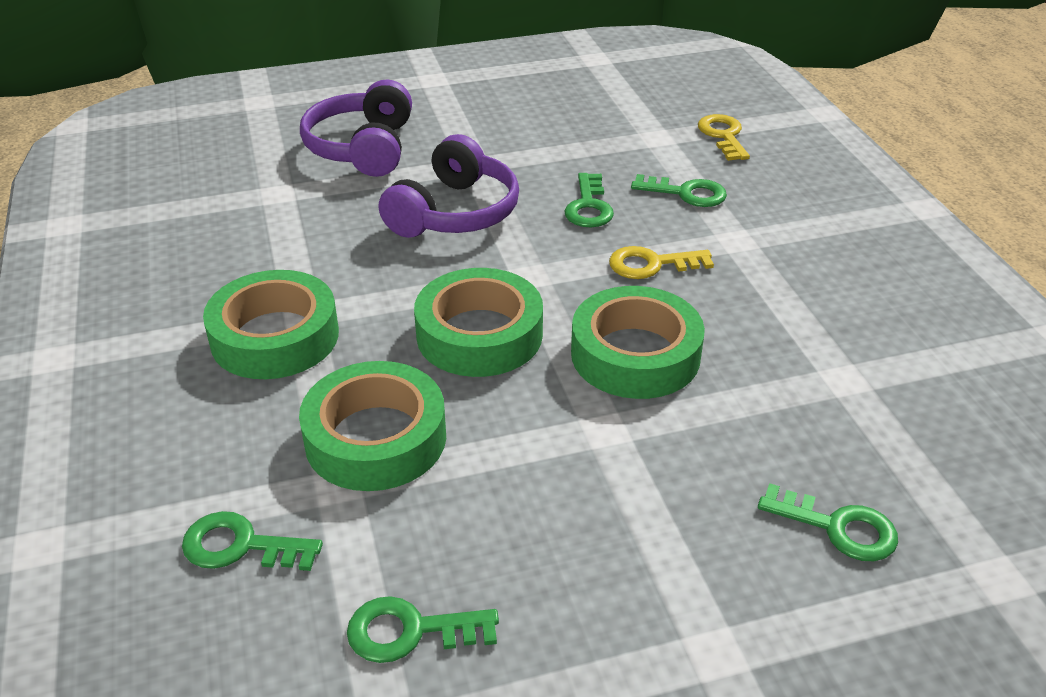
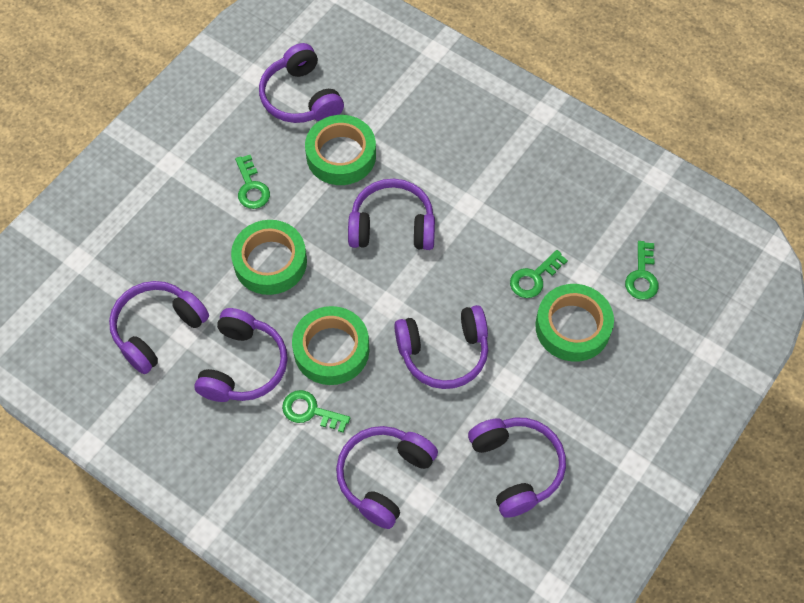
green key: [182,511,323,571] [347,596,499,663] [564,173,614,227] [631,174,727,207] [758,483,898,561] = 5 -> [235,155,270,209] [282,390,350,433] [510,250,568,298] [625,241,659,300] = 4
purple headphones: [300,79,412,177] [379,134,519,238] = 2 -> [109,281,209,374] [194,308,288,402] [259,43,344,123] [336,426,438,529] [348,179,435,250] [394,305,488,389] [468,417,566,518] = 7
yellow key: [609,246,714,279] [698,114,750,161] = 2 -> none = 0

